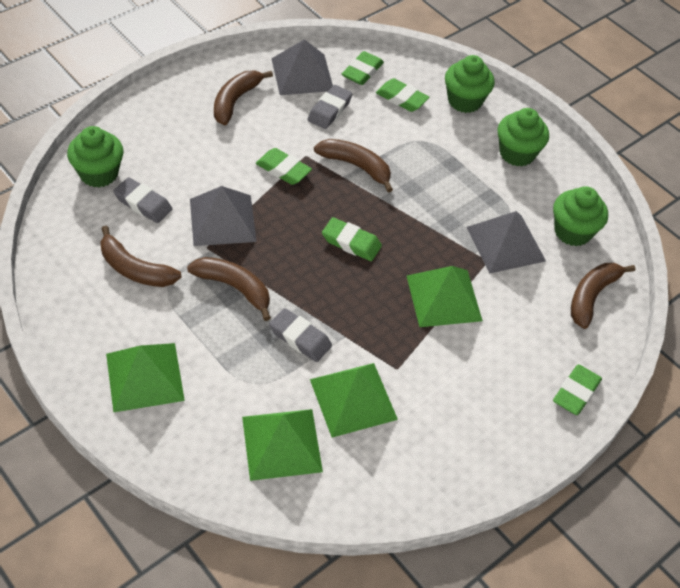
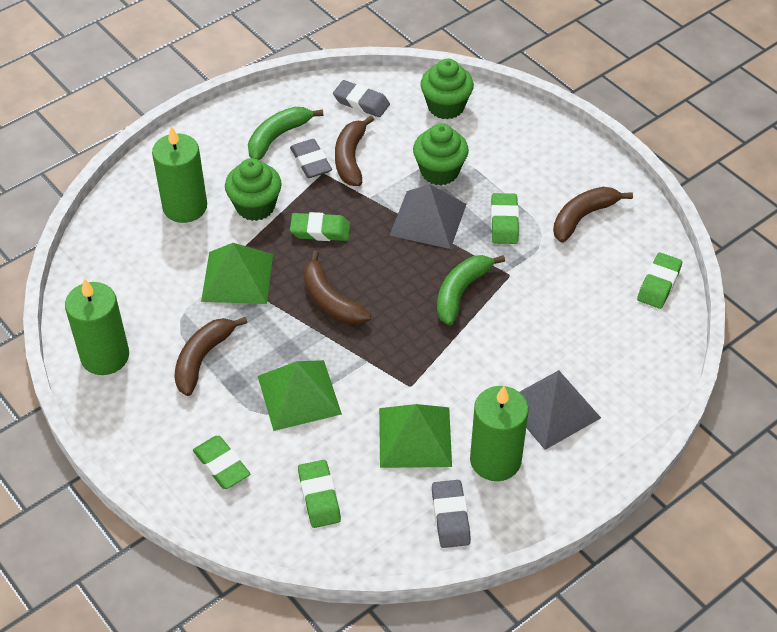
brown banana: [100,226,181,287] [187,257,271,321] [214,71,273,125] [314,139,393,192] [571,263,635,329] = 5 -> [174,317,248,396] [303,250,371,325] [335,115,374,186] [553,187,633,243] = 4
green banana: none = 0 -> [248,107,323,160] [437,255,505,325] = 2
green candle: none = 0 -> [65,279,129,375] [152,126,207,223] [470,386,529,481] = 3
green cupcake: [67,126,124,187] [445,55,495,113] [498,108,549,167] [553,186,608,246] = 4 -> [225,158,282,221] [413,123,469,185] [420,59,474,119] = 3
green pyramid: [106,343,185,413] [242,409,323,481] [310,363,398,437] [407,266,483,327] = 4 -> [201,243,273,304] [258,360,342,431] [379,404,452,468] = 3
grey pyramid: [190,186,257,246] [271,39,333,95] [467,211,546,273] = 3 -> [389,184,467,249] [520,370,601,450] = 2

